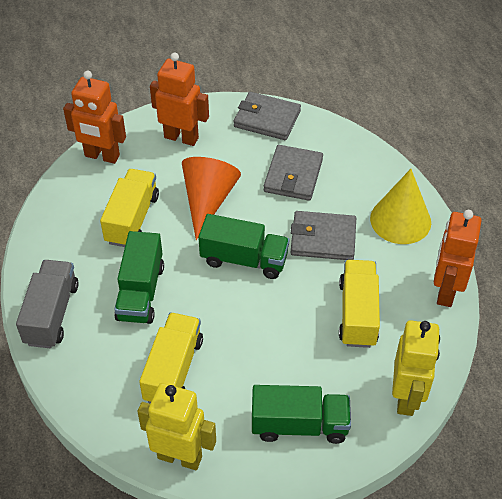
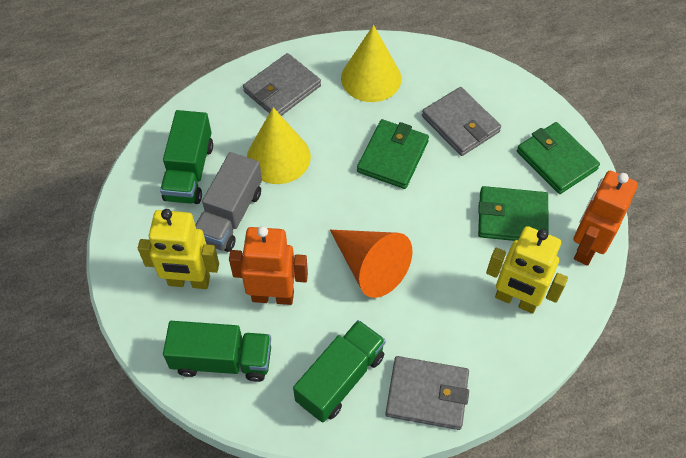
green wallet: none = 0 -> [357,119,429,189] [478,186,549,241] [517,122,600,194] = 3
orange robot: [63,71,126,164] [150,52,209,146] [434,210,481,307] = 3 -> [229,226,308,305] [573,171,638,266] = 2
yellow cone: [370,169,431,244] = 1 -> [247,107,311,184] [341,25,401,102] = 2
yellow truck: [100,169,159,247] [139,312,203,404] [339,260,380,348] = 3 -> none = 0

